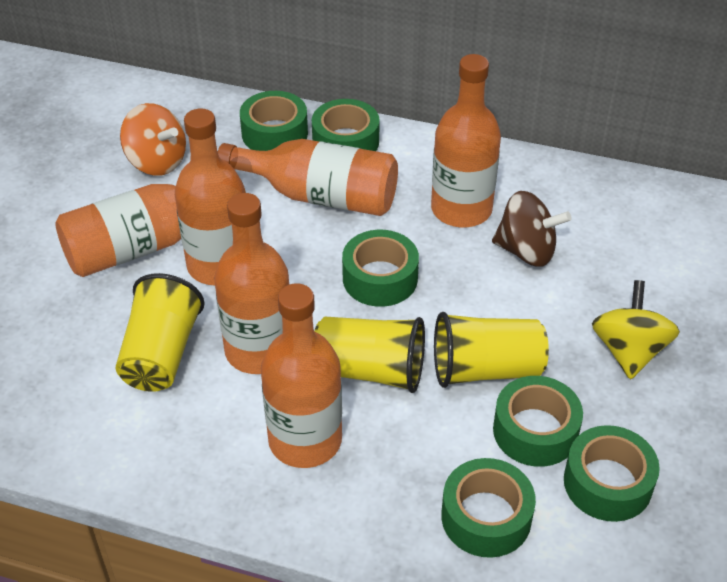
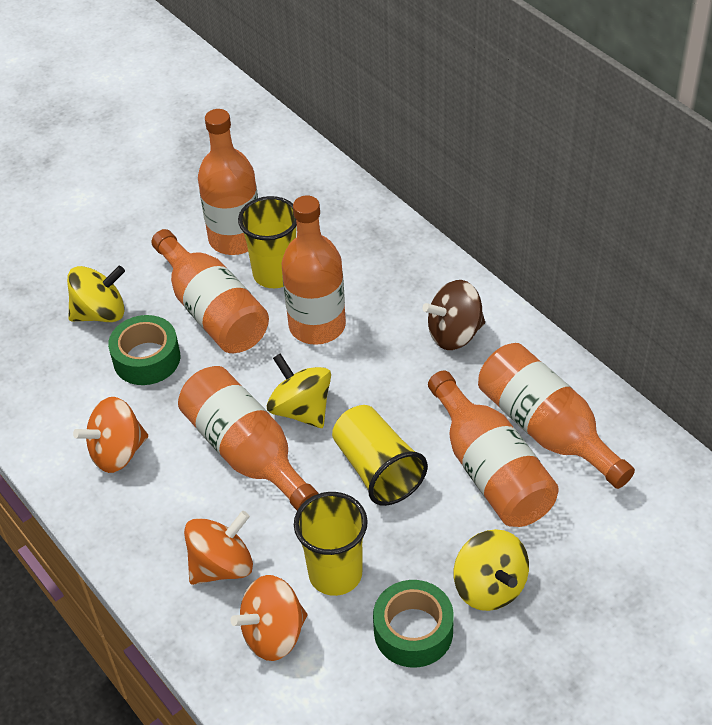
green tape: [240,91,308,151] [312,99,380,151] [342,230,419,307] [441,458,536,558] [493,376,583,467] [564,425,660,522] = 6 -> [108,315,180,385] [373,580,454,668] = 2
orange spinning top: [120,103,186,176] = 1 -> [73,397,148,473] [184,511,253,585] [231,575,307,661] = 3
yellow spinning top: [592,280,680,380] = 1 -> [67,266,125,322] [267,353,331,428] [454,529,529,611] = 3

